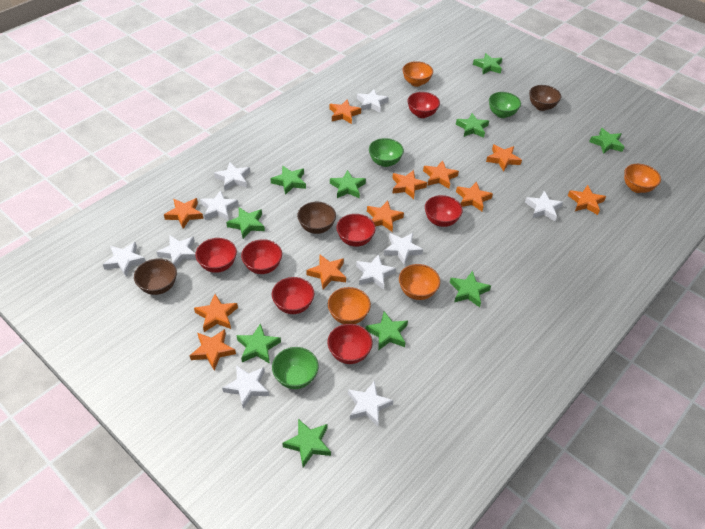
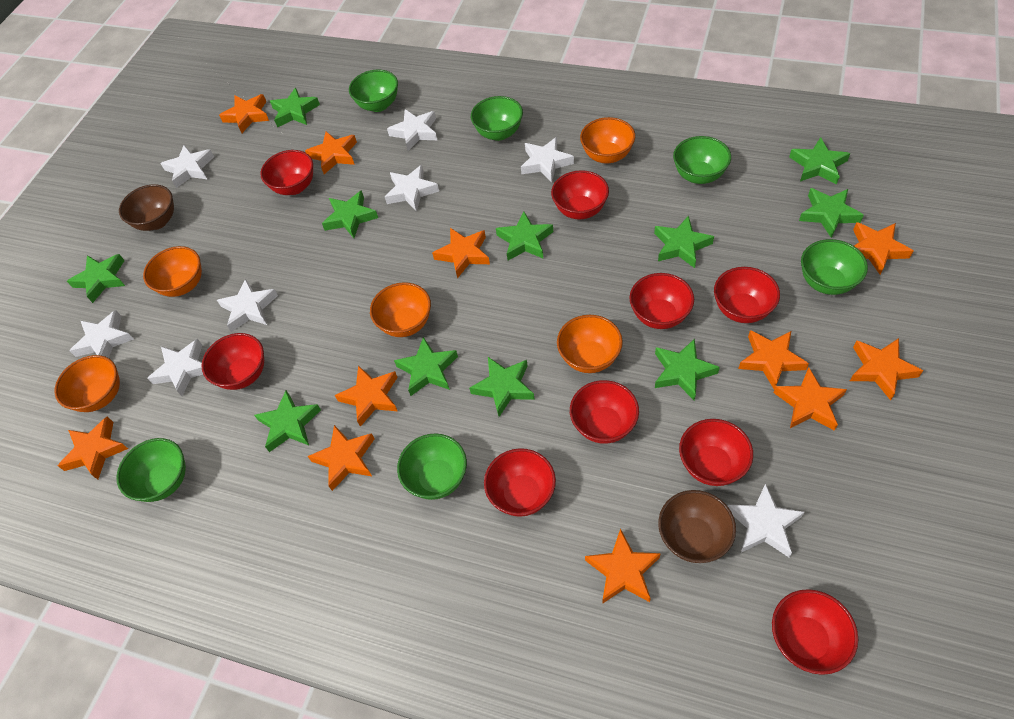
brown bowl: [134,258,177,295] [297,202,336,234] [529,85,561,111] = 3 -> [119,184,174,231] [658,490,736,563] = 2
green bowl: [272,347,319,389] [369,138,404,167] [489,92,521,118] = 3 -> [116,438,186,502] [349,70,398,112] [397,433,467,500] [471,96,523,141] [673,136,731,184] [801,239,868,295] = 6
green star: [226,207,265,239] [236,323,281,364] [270,165,306,195] [282,419,331,467] [330,170,366,198] [366,311,408,350] [450,271,491,307] [456,113,489,138] [473,53,502,74] [589,128,624,154] = 10 -> [67,254,125,303] [254,390,321,452] [270,88,320,127] [322,190,378,238] [394,337,458,396] [469,357,535,417] [496,212,553,260] [654,216,714,268] [655,338,720,400] [789,137,850,184] [799,188,864,238] = 11
orange bowl: [328,287,371,324] [399,264,440,300] [402,61,433,87] [624,164,661,193] = 4 -> [54,355,120,412] [143,246,202,297] [370,282,431,337] [557,315,623,373] [580,117,635,164] = 5
red bowl: [195,238,237,273] [241,239,282,274] [272,277,314,314] [328,324,373,364] [336,214,376,247] [408,92,440,118] [425,195,463,227] = 7 -> [202,333,264,390] [260,150,313,195] [484,448,556,517] [551,170,609,219] [570,380,639,444] [629,273,694,329] [679,419,753,486] [714,267,780,323] [772,589,858,675] = 9
white star: [103,242,146,276] [157,235,196,267] [200,190,238,221] [214,162,250,191] [222,365,269,409] [348,381,394,426] [356,254,396,290] [357,89,389,113] [384,233,423,266] [525,191,563,221] = 10 -> [70,310,134,358] [147,339,203,396] [160,145,214,188] [217,278,278,332] [385,165,439,212] [387,109,437,151] [521,137,574,183] [728,483,805,557] = 8

